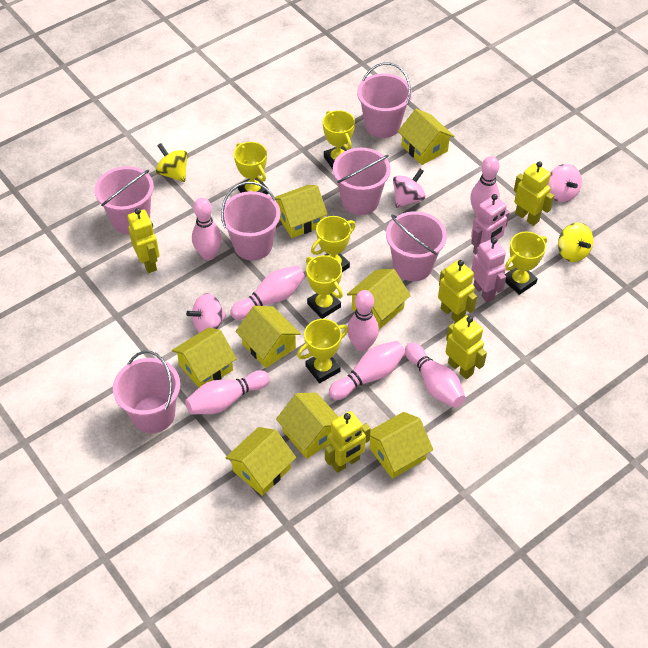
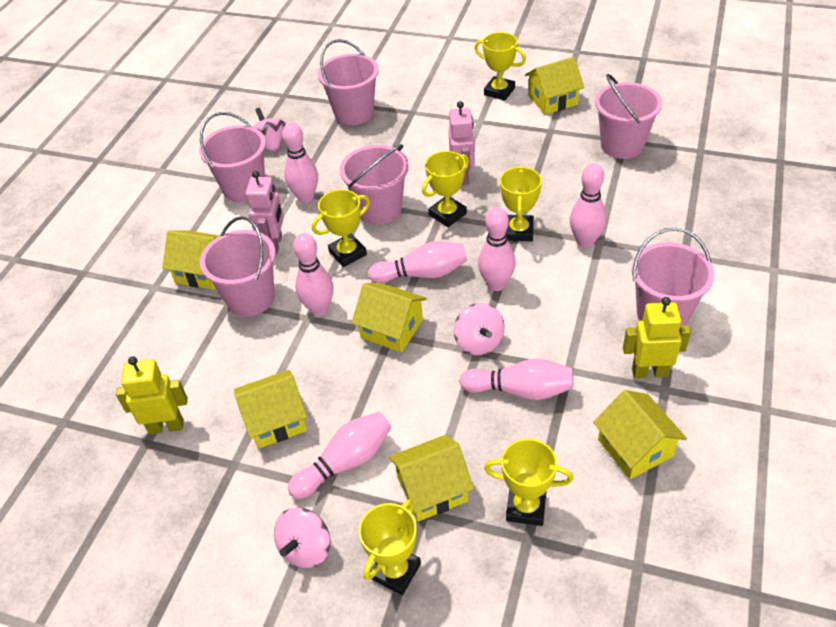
yellow house: [172,327,237,387] [225,427,296,496] [236,306,301,368] [275,185,328,238] [276,393,338,459] [347,269,411,329] [369,412,433,479] [398,109,455,165] = 8 -> [162,230,220,290] [234,370,307,449] [352,282,427,353] [389,435,474,522] [525,57,584,115] [593,390,687,479] = 6
yellow robot: [127,208,160,273] [325,411,371,473] [438,260,477,323] [446,315,487,379] [514,161,554,226] = 5 -> [116,356,188,434] [623,297,691,378] = 2
yellow spinning top: [155,143,188,182] [558,223,593,262] = 2 -> none = 0

